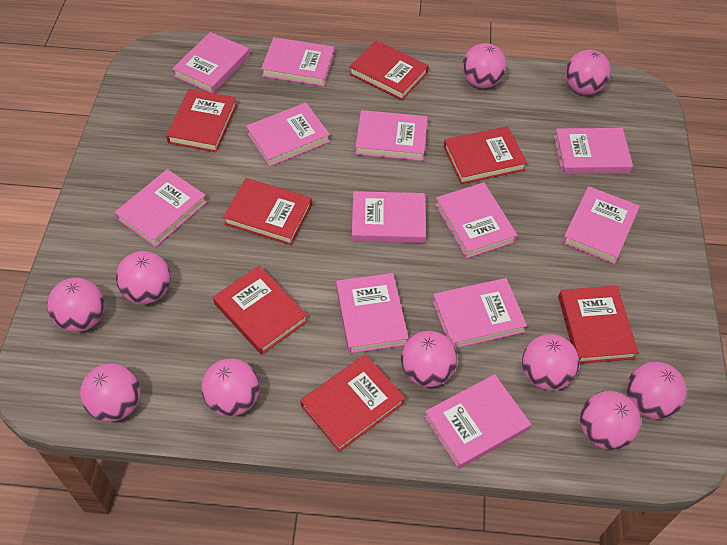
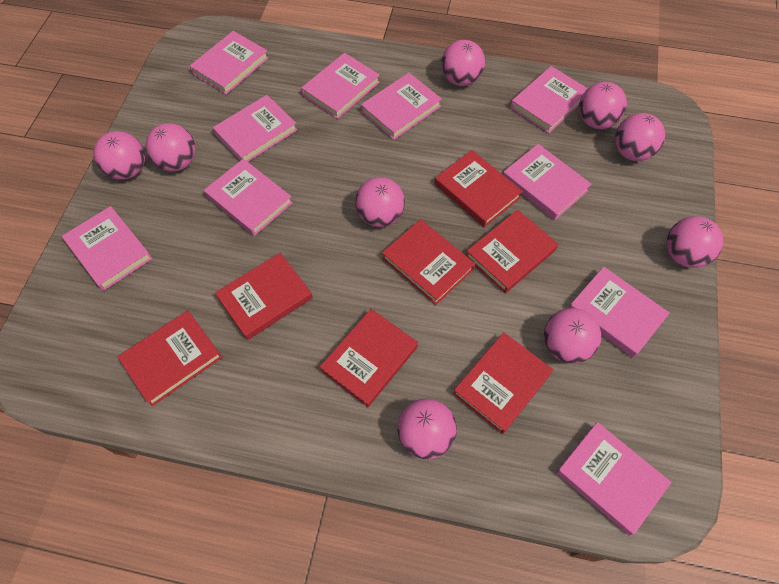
pink ball: [47,278,104,332] [80,363,140,422] [116,251,171,304] [201,359,260,417] [401,331,457,387] [462,43,506,88] [522,334,579,390] [565,50,611,95] [580,391,641,450] [626,362,687,419] = 10 -> [93,131,145,180] [146,123,196,171] [355,177,405,227] [397,399,457,459] [441,40,485,86] [544,308,602,364] [579,82,627,129] [615,113,665,161] [666,216,724,268] = 9
pink book: [115,169,207,247] [172,32,250,93] [246,103,330,167] [261,37,335,86] [336,273,409,354] [352,191,426,243] [355,110,427,161] [424,374,531,469] [433,278,527,348] [435,182,517,259] [554,128,633,174] [562,186,640,264] = 12 -> [62,206,152,291] [190,31,269,94] [204,159,293,236] [213,95,298,162] [301,53,380,119] [361,73,442,140] [503,144,592,220] [510,66,588,133] [556,422,671,536] [569,267,670,358] = 10

